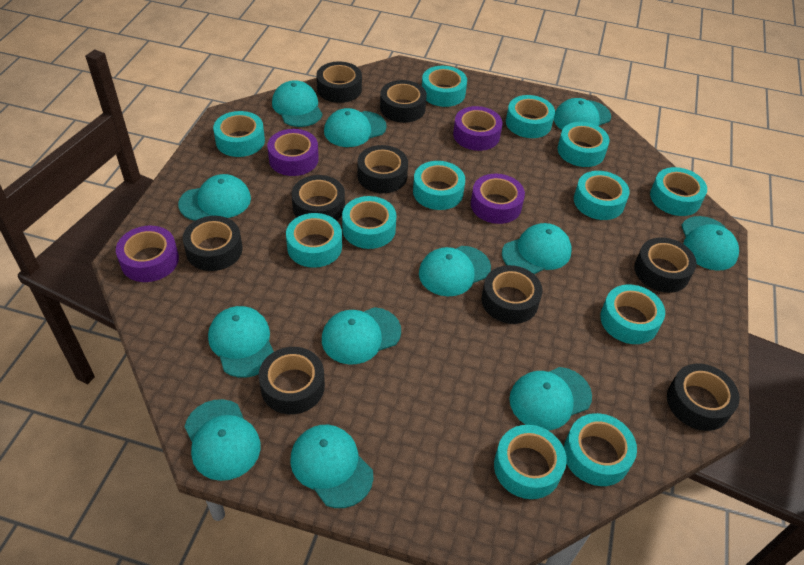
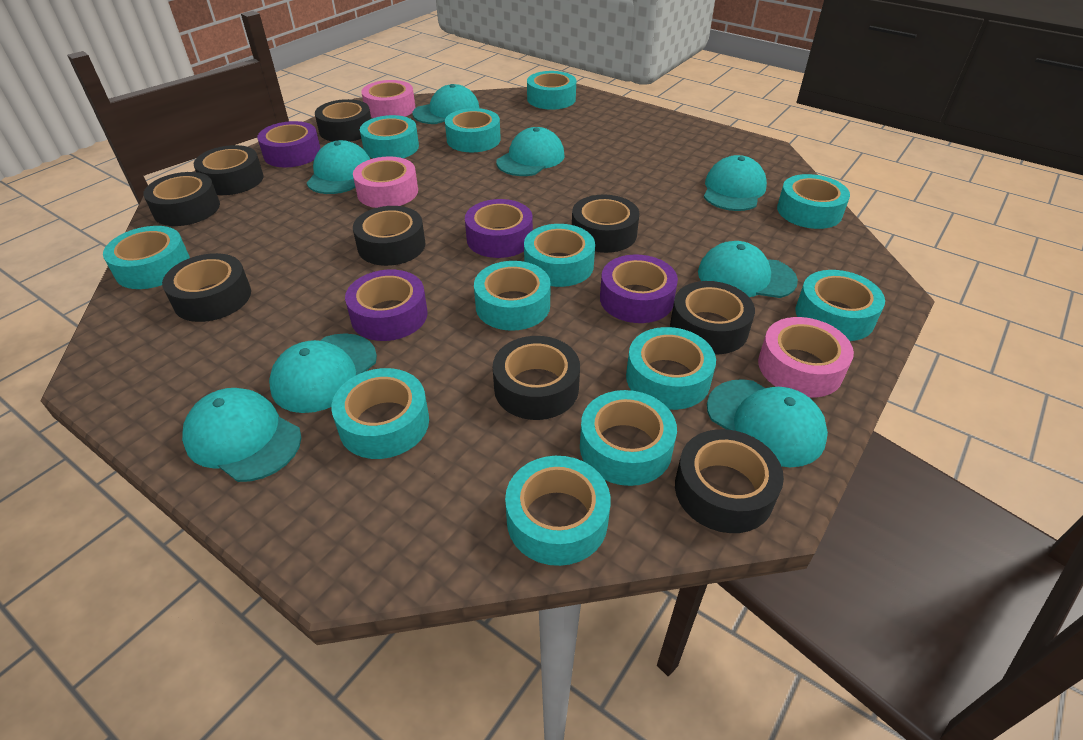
pink tape: none = 0 -> [353,156,418,208] [361,80,415,118] [758,317,854,397] = 3
turquoise cap: [178,174,251,221] [184,399,261,481] [208,306,274,378] [272,80,323,127] [290,425,373,508] [322,307,401,364] [324,108,387,147] [419,246,491,296] [502,223,571,274] [509,367,592,430] [554,98,611,130] [681,216,739,271] = 12 -> [182,388,301,482] [269,333,377,413] [307,140,370,194] [412,84,479,124] [496,127,565,176] [698,241,798,298] [704,155,767,211] [707,379,828,467] = 8

